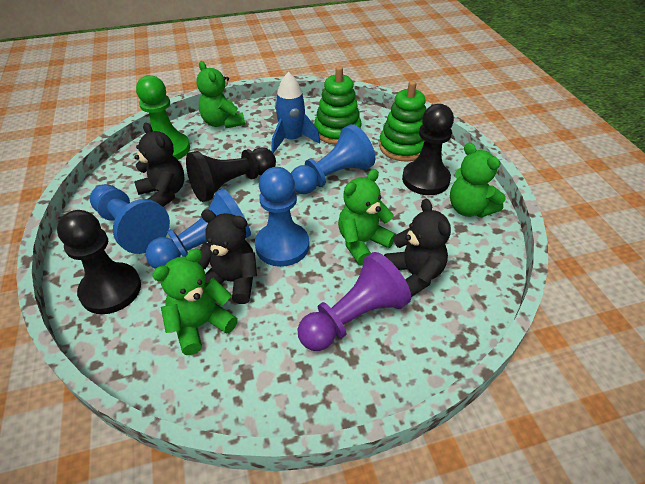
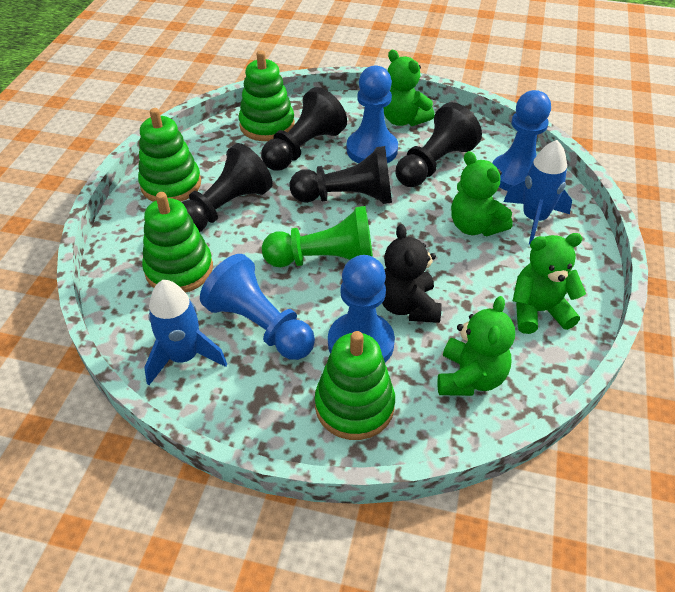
black pawn: [57,210,141,314] [186,147,276,202] [402,104,454,195] = 3 -> [182,143,273,232] [261,87,347,171] [290,146,392,204] [396,102,482,187] = 4
black teddy bear: [134,123,185,207] [199,210,257,304] [384,199,451,297] = 3 -> [382,224,442,323] = 1
blue rocket: [271,72,320,153] = 1 -> [144,280,227,385] [503,140,572,245] = 2
green stacking toy: [314,66,361,144] [379,81,426,162] = 2 -> [138,108,201,202] [142,192,213,293] [238,50,295,141] [315,331,395,440] = 4
purple pawn: [298,252,411,351] = 1 -> none = 0

